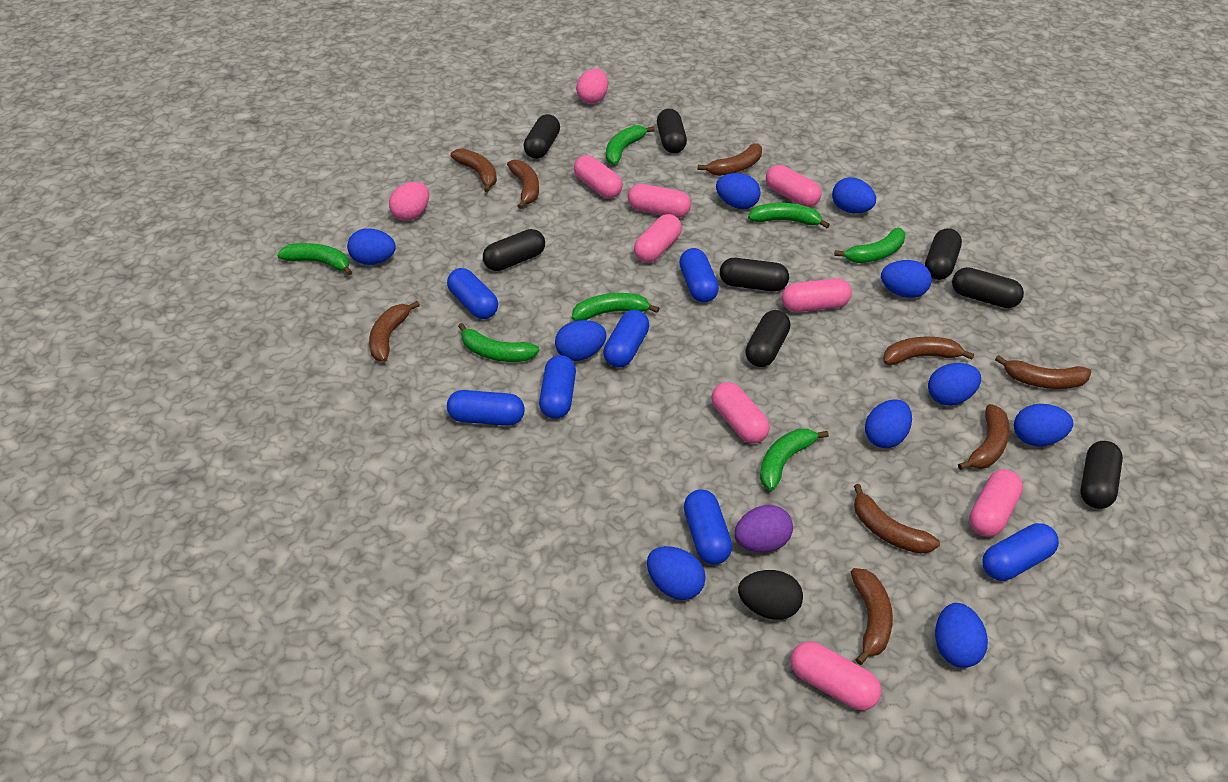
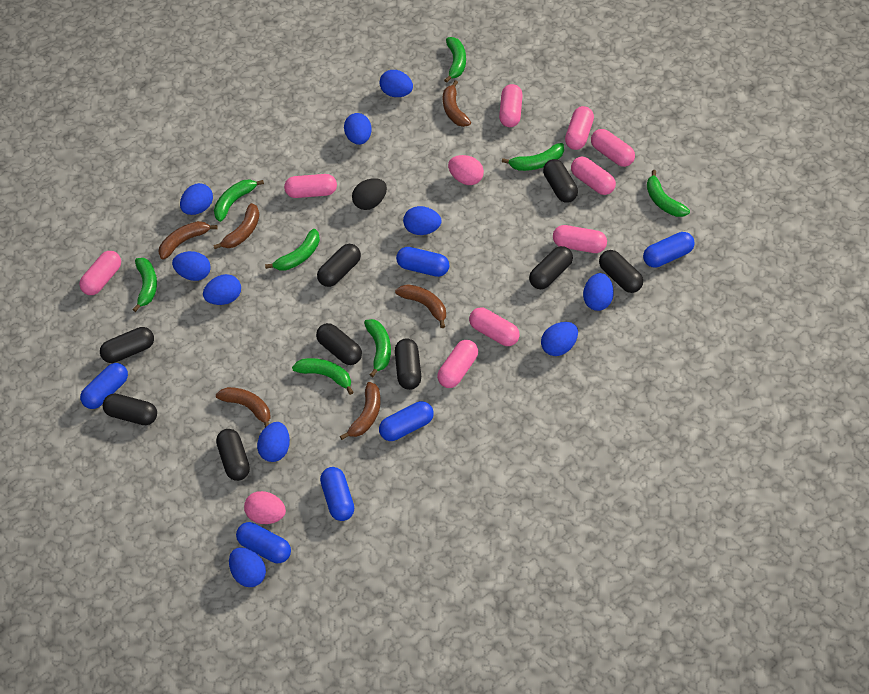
black capsule: [483,229,545,271] [524,114,560,159] [657,109,687,153] [720,258,789,291] [745,310,790,367] [925,228,962,280] [952,267,1024,308] [1080,441,1123,509] = 8 -> [100,327,154,363] [103,393,157,425] [216,429,250,481] [316,323,362,365] [317,244,361,287] [395,338,421,390] [529,246,573,289] [543,159,578,203] [599,250,643,293] = 9
blue capsule: [447,268,498,319] [447,390,525,426] [539,355,576,419] [603,310,649,368] [679,248,719,302] [684,489,732,565] [983,523,1059,581] = 7 -> [80,363,128,409] [236,522,291,563] [320,467,354,521] [379,401,434,441] [396,247,449,277] [643,232,695,268] = 6
brown banana: [369,301,420,362] [450,148,497,192] [507,160,539,209] [697,143,762,176] [851,568,893,665] [854,484,940,554] [883,337,974,365] [958,404,1010,470] [995,355,1091,389] = 9 -> [158,221,218,260] [213,203,259,249] [216,387,271,427] [340,382,381,440] [395,284,446,328] [443,80,471,127] = 6
green banana: [277,243,352,276] [458,323,540,362] [572,293,659,321] [606,125,655,165] [748,203,830,228] [760,429,829,491] [834,228,905,263] = 7 -> [132,258,157,312] [214,180,264,222] [265,229,320,271] [292,358,353,395] [364,319,391,377] [444,37,466,83] [502,143,564,171] [647,170,690,217] = 8
pink capsule: [574,155,623,198] [628,184,691,218] [634,214,682,263] [711,382,770,443] [766,165,822,207] [782,278,852,312] [791,641,881,710] [969,469,1023,537] = 8 -> [79,251,121,295] [284,174,337,198] [437,340,478,388] [469,308,520,346] [499,84,523,127] [553,225,607,253] [565,106,594,150] [571,157,616,195] [591,129,635,167] = 9
purple egg: [735,505,793,552] = 1 -> none = 0

